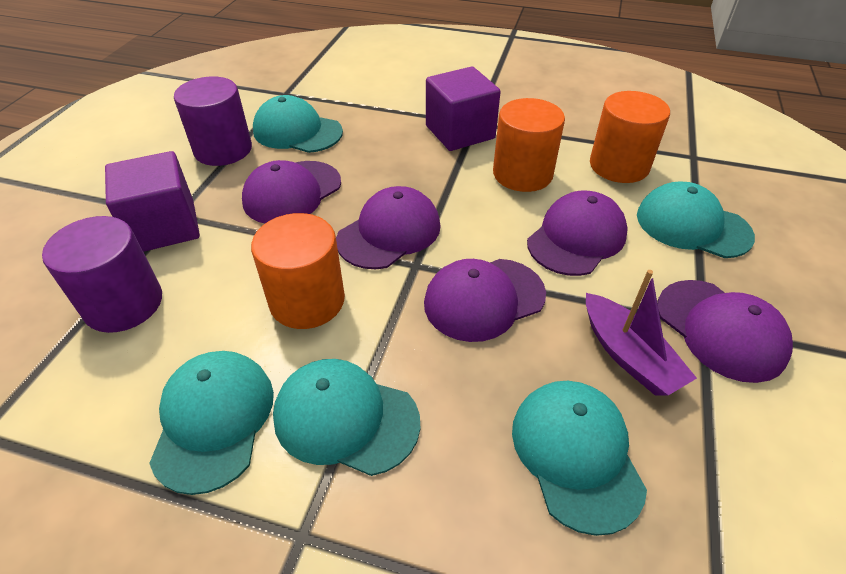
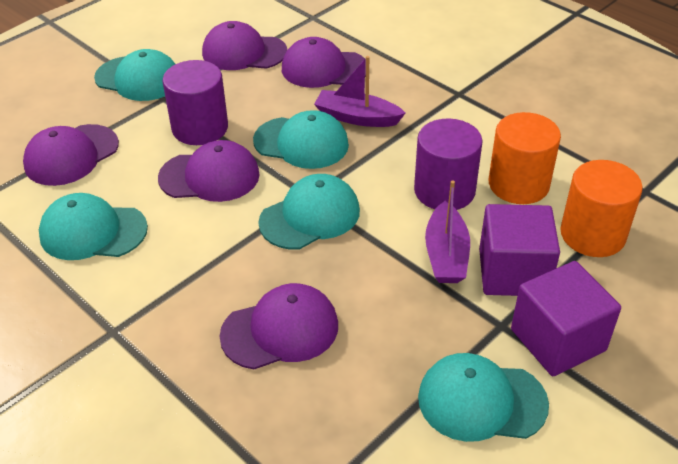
orange cylinder: [251,213,345,329] [493,98,565,192] [590,91,670,183] = 3 -> [489,112,561,204] [560,160,643,257] = 2
purple boat: [586,270,697,396] = 1 -> [314,56,405,127] [425,180,470,283] = 2

